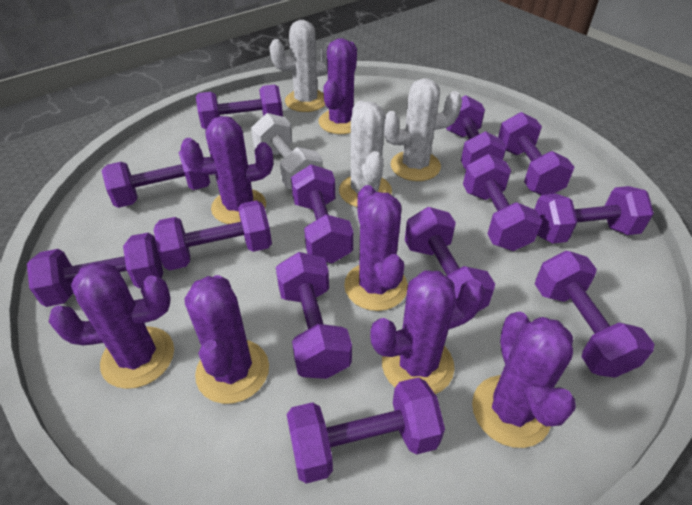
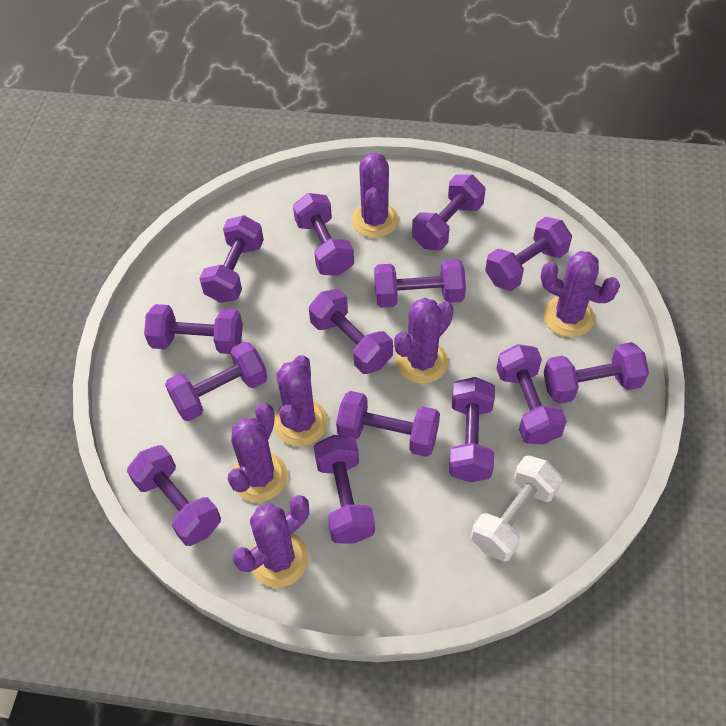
purple cactus: [49,262,174,389] [181,116,273,224] [184,275,269,404] [319,38,357,134] [344,185,408,311] [370,270,485,394] [472,312,576,448] = 7 -> [228,403,288,502] [233,495,309,588] [274,355,328,446] [351,152,399,238] [394,298,454,384] [541,251,620,337] = 6
purple dumbbell: [27,233,163,307] [101,148,210,208] [153,200,272,270] [196,84,283,130] [276,252,352,379] [287,377,445,484] [291,164,353,263] [405,207,495,311] [446,95,507,169] [463,154,542,251] [498,112,574,195] [534,186,654,244] [535,251,654,378] = 13 -> [127,445,221,546] [144,304,243,354] [165,342,268,421] [199,215,264,303] [293,193,354,276] [309,289,393,374] [314,435,375,544] [336,391,440,457] [374,259,466,308] [412,174,486,250] [449,377,495,482] [485,217,572,291] [496,344,567,445] [543,342,649,404] = 14
white cactus: [269,20,330,112] [339,101,392,207] [384,78,462,181] = 3 -> none = 0

